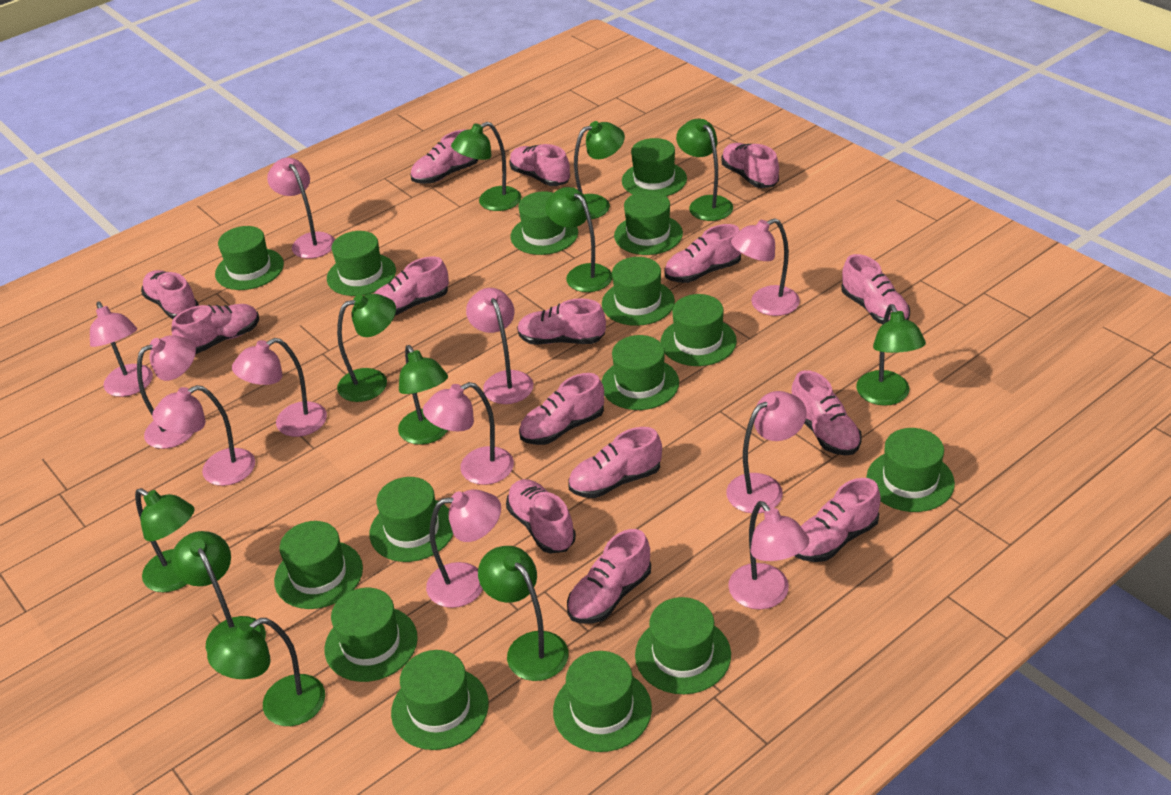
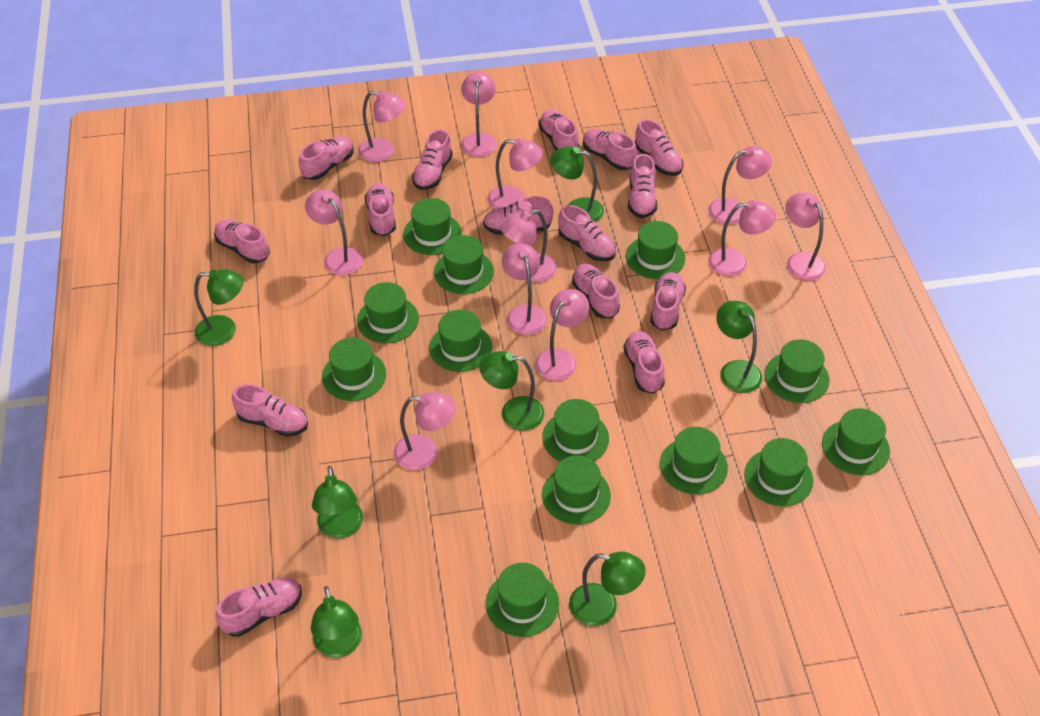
green hat: [215,226,284,290] [274,521,363,609] [324,588,418,682] [327,231,396,296] [369,477,453,562] [391,650,489,750] [511,191,578,255] [553,651,652,752] [601,335,679,410] [602,257,675,326] [614,191,683,255] [622,138,687,196] [635,597,731,694] [661,294,737,366] [866,428,955,512] = 15 -> [322,337,386,401] [357,282,419,344] [403,198,462,255] [429,310,492,372] [434,235,494,294] [486,563,559,637] [542,399,609,462] [542,455,611,525] [626,221,685,279] [660,427,728,495] [744,438,813,506] [764,339,829,403] [822,408,890,475] = 13
green lamp: [135,488,195,592] [171,531,266,653] [207,618,325,726] [337,293,396,402] [398,345,448,445] [451,122,521,211] [478,546,568,681] [545,187,612,292] [574,121,625,219] [676,119,733,221] [856,304,926,406] = 11 -> [194,269,244,346] [311,586,362,658] [312,466,363,539] [479,351,544,431] [550,147,604,222] [569,551,646,626] [716,301,762,393] = 7

